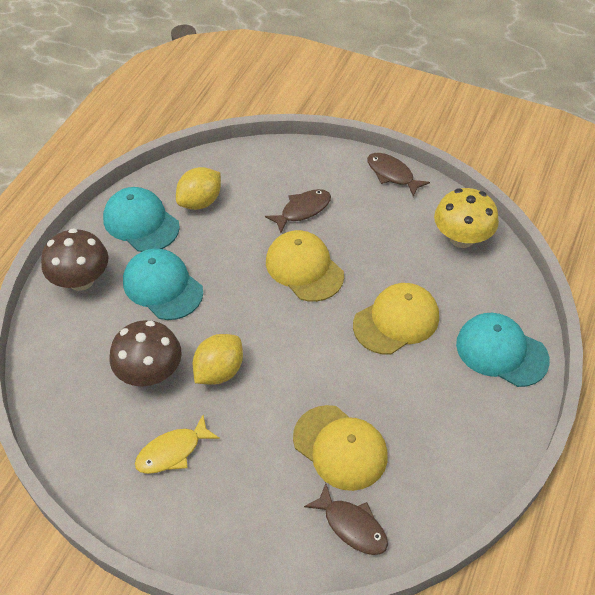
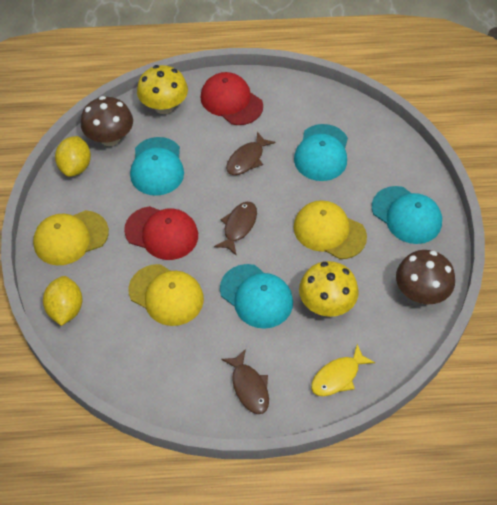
red cap: none = 0 -> [124,206,198,260] [200,72,263,125] = 2
turquoise cap: [103,187,180,252] [123,249,203,320] [456,313,550,387] = 3 -> [130,137,184,196] [220,264,293,329] [294,124,348,181] [372,186,442,244] = 4
yellow mushroom: [434,188,499,248] = 1 -> [137,65,188,114] [299,261,359,317] = 2

